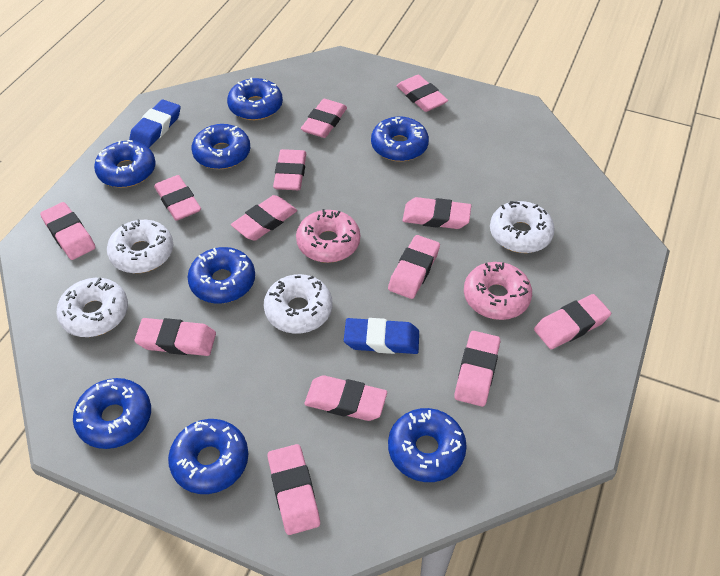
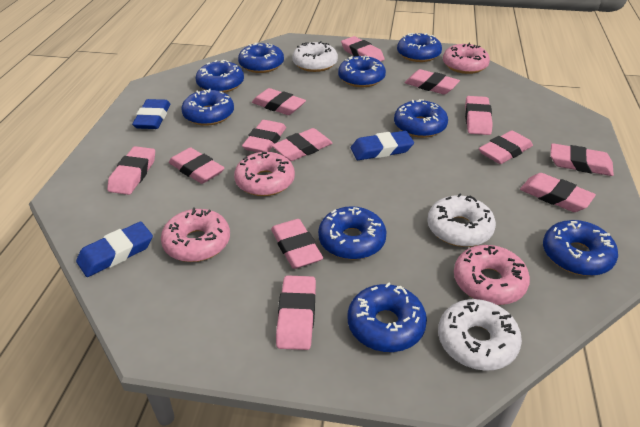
blue donut: [73,378,151,449] [94,140,156,188] [168,419,248,494] [188,247,255,303] [192,124,250,169] [227,77,283,120] [371,116,429,162] [388,408,467,482] = 8 -> [181,89,234,126] [196,60,244,93] [238,43,284,73] [318,206,387,260] [338,56,386,87] [348,282,427,352] [394,99,448,138] [397,33,442,62] [543,220,618,276] = 9
blue eraser: [129,100,181,148] [344,318,419,354] = 2 -> [76,222,153,277] [132,99,171,129] [351,131,414,160] = 3
pink donut: [296,209,360,263] [464,262,532,320] = 2 -> [161,208,230,262] [234,152,295,196] [443,43,490,74] [454,245,530,305] = 4
white donut: [57,277,128,337] [107,219,174,273] [264,274,332,334] [490,201,555,253] = 4 -> [292,41,338,72] [427,193,496,247] [438,299,522,371] = 3

